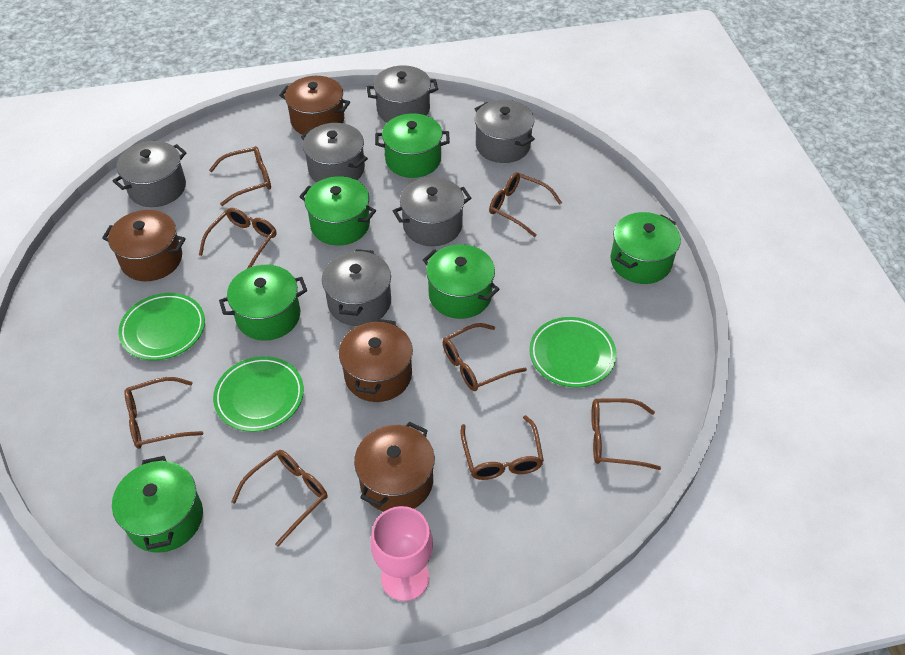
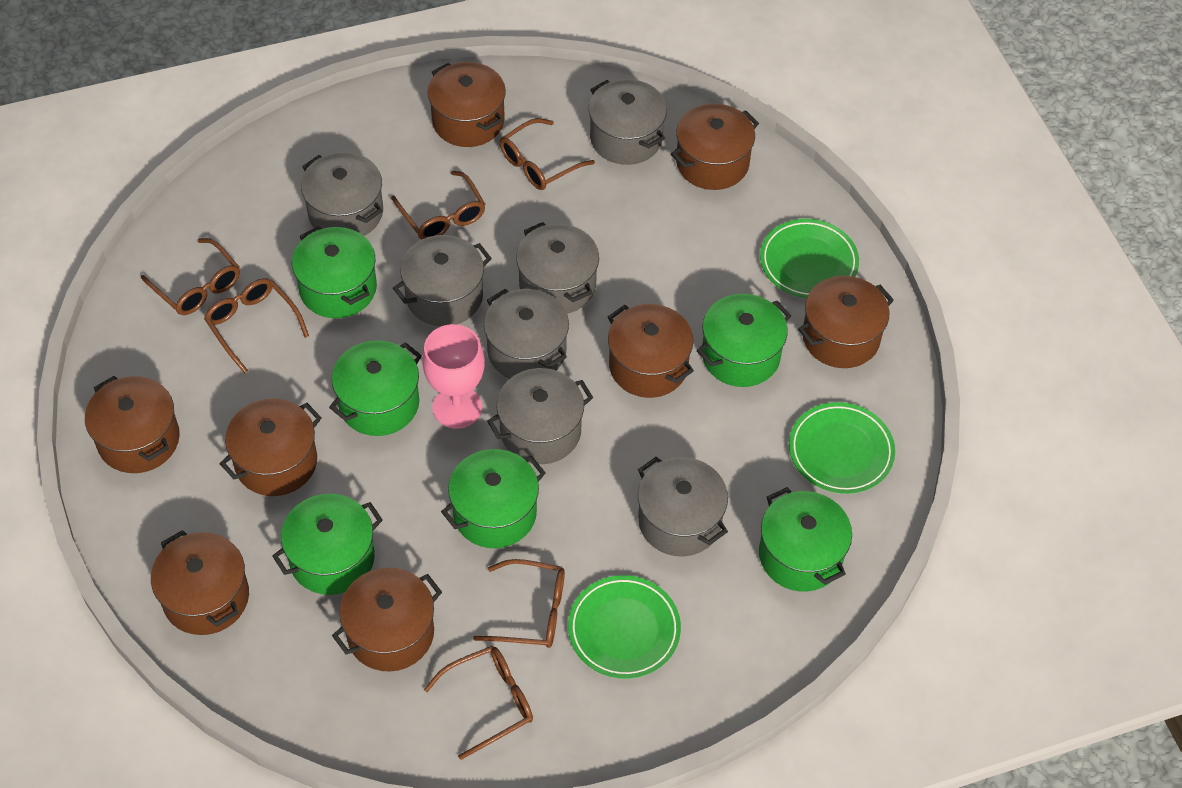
brown glasses: [124,377,203,449] [199,208,276,268] [209,146,271,206] [231,450,327,546] [443,323,527,391] [461,415,544,480] [489,172,562,237] [591,398,661,470] = 8 -> [141,238,240,315] [204,278,309,373] [391,171,486,240] [424,646,533,760] [473,559,565,648] [500,118,595,190] = 6
brown pot: [102,210,186,281] [279,76,350,135] [339,319,413,402] [354,422,435,512] = 4 -> [85,376,180,473] [151,530,249,635] [220,399,322,496] [332,568,442,672] [428,62,506,147] [608,304,694,398] [671,103,759,190] [798,276,894,368] = 8
grey pot: [113,141,187,207] [301,123,368,183] [322,249,391,326] [367,65,438,122] [393,177,471,246] [475,100,535,163] = 6 -> [301,152,383,236] [393,235,492,326] [484,289,569,379] [487,368,593,464] [516,222,599,314] [589,79,667,165] [638,457,728,556] = 7

